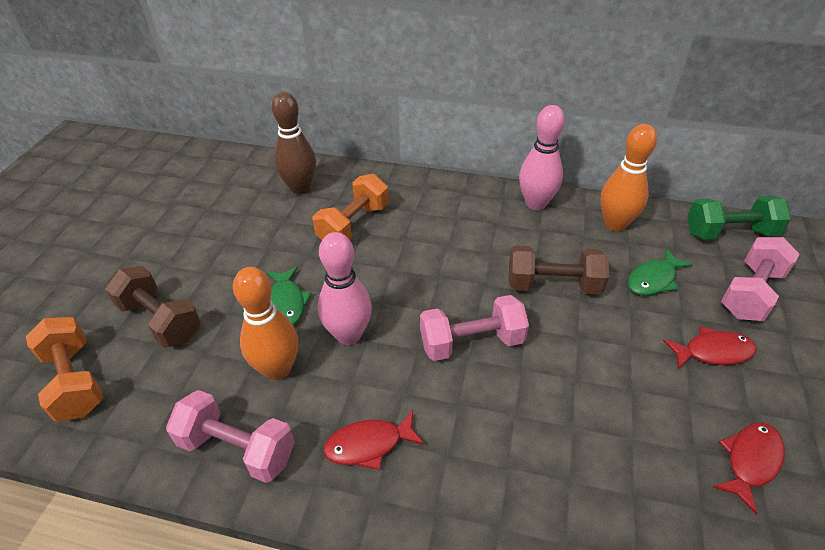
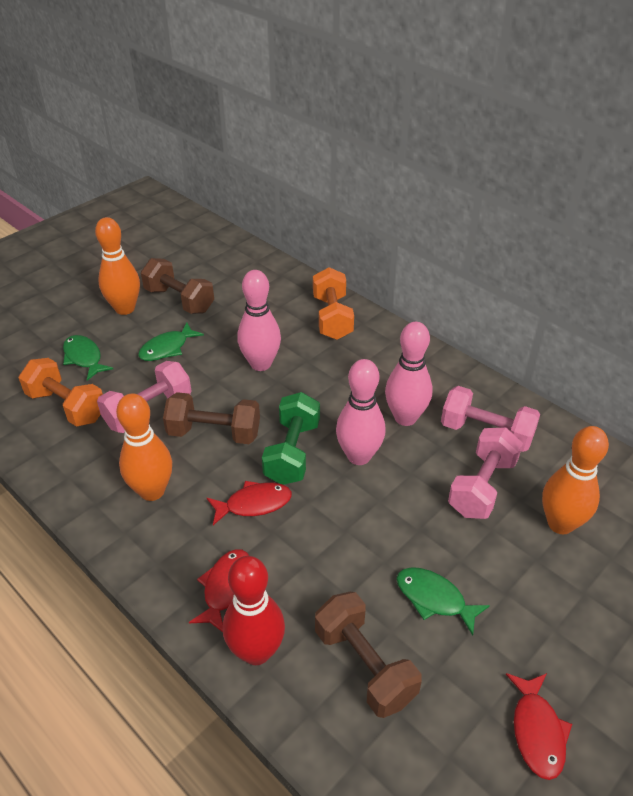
brown bowling pin: [272,92,316,195] = 1 -> none = 0
brown dumbbell: [105,266,201,348] [509,246,609,294] = 2 -> [141,258,214,314] [163,392,260,444] [315,592,422,718] = 3
green fish: [267,267,312,325] [628,248,693,295] = 2 -> [63,335,113,381] [138,323,204,361] [396,567,490,636] = 3
orange bowling pin: [233,267,298,380] [600,124,657,231] = 2 -> [95,217,140,315] [116,393,172,501] [542,426,609,534] = 3
pink bowling pin: [318,232,372,345] [519,105,565,210] = 2 -> [237,270,281,371] [336,359,386,465] [385,322,433,426] = 3
red bowling pin: none = 0 -> [223,556,285,665] = 1

